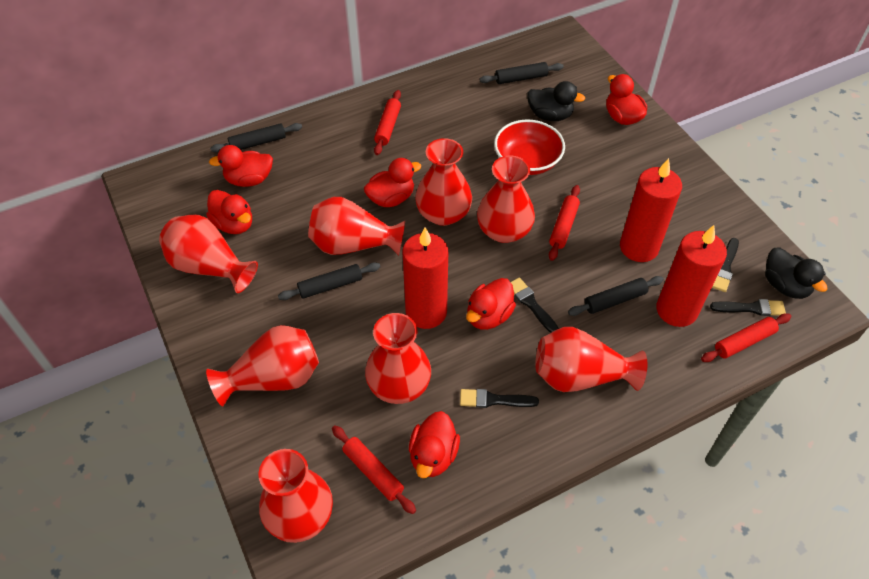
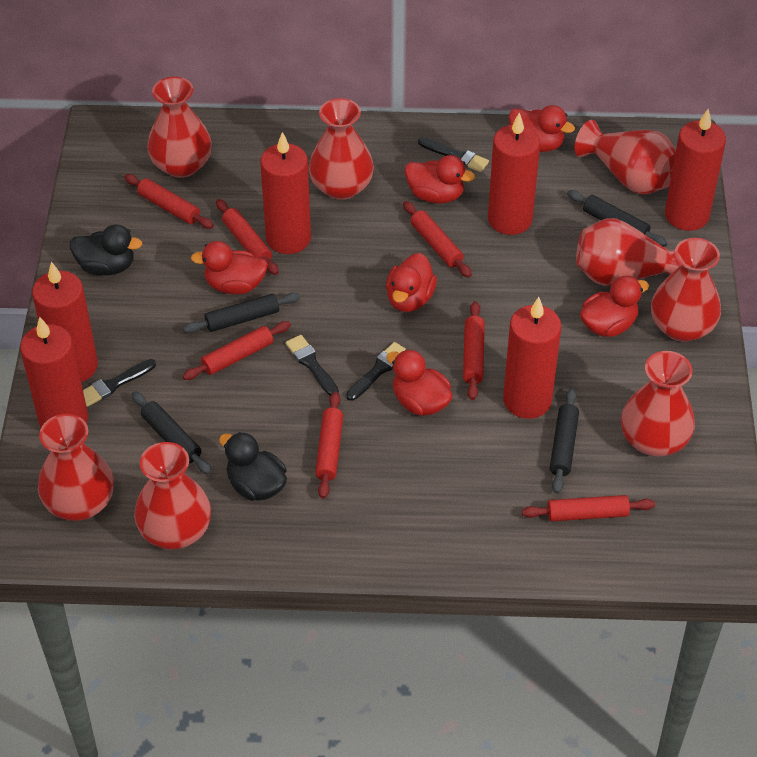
red bowl: [494,119,565,175] = 1 -> none = 0
red candle: [402,227,448,329] [620,158,682,262] [656,225,727,327] = 3 -> [20,317,88,428] [32,262,98,382] [260,132,311,254] [488,113,540,235] [503,297,561,419] [665,109,726,231] = 6
red rolling pin: [332,425,416,514] [374,90,401,155] [549,185,580,261] [701,313,791,362] = 4 -> [124,174,214,229] [182,321,291,380] [216,199,279,275] [315,391,343,499] [403,201,472,278] [463,301,485,400] [522,495,655,521] = 7

